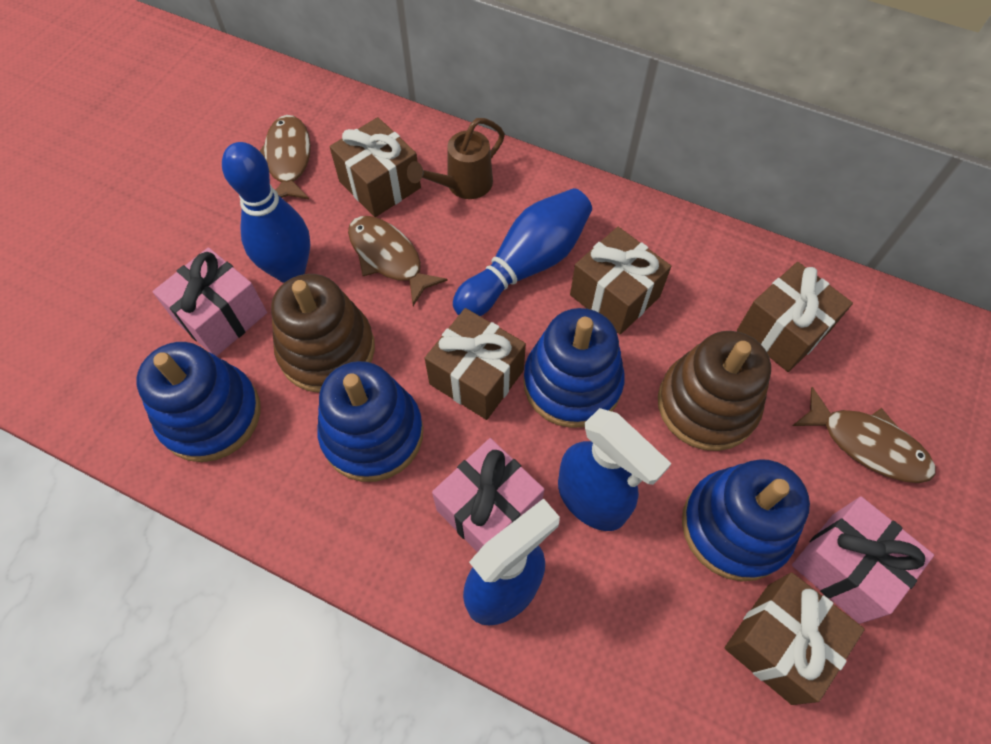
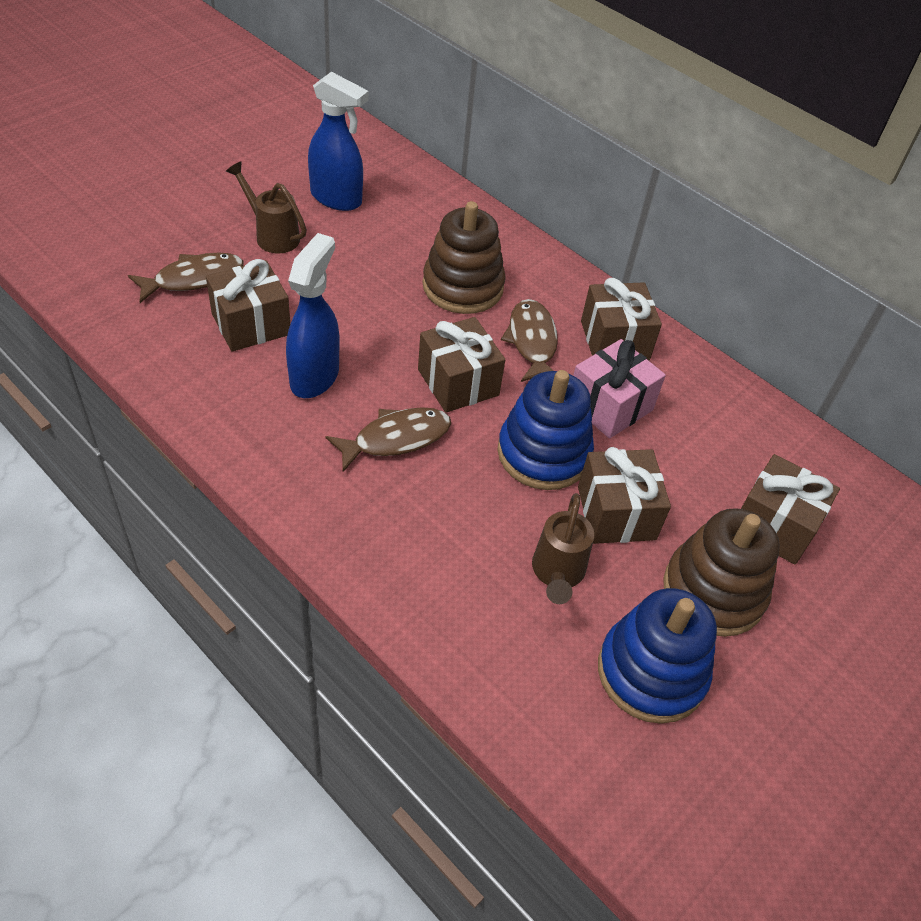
blue bowling pin: [222,142,310,283] [453,188,592,316] = 2 -> none = 0
blue stacking toy: [136,342,260,462] [317,361,423,482] [523,308,625,428] [682,459,810,581] = 4 -> [497,370,594,490] [598,588,717,724] = 2
brown watering can: [407,118,505,199] = 1 -> [226,162,307,253] [532,493,594,604] = 2
pink gift: [152,247,267,356] [432,438,544,552] [792,496,934,624] = 3 -> [573,339,666,439] = 1

